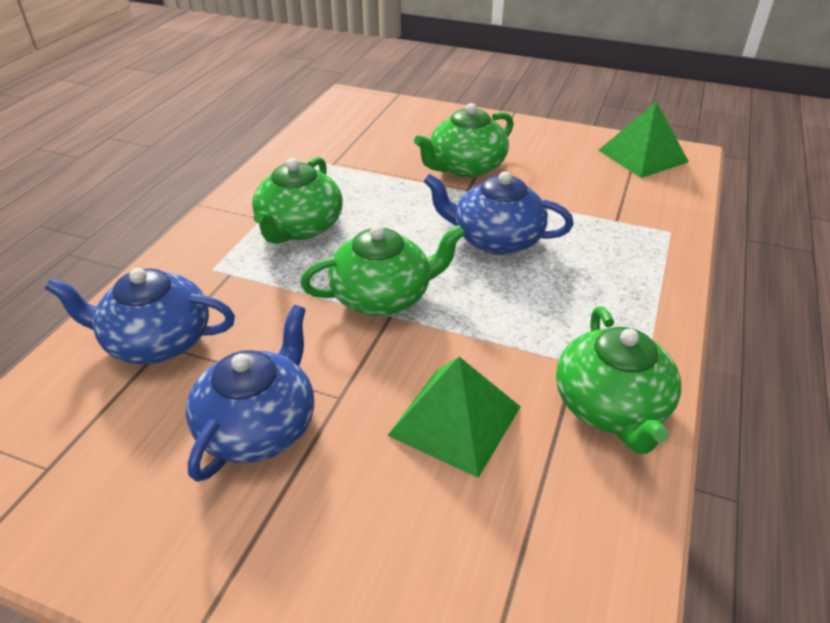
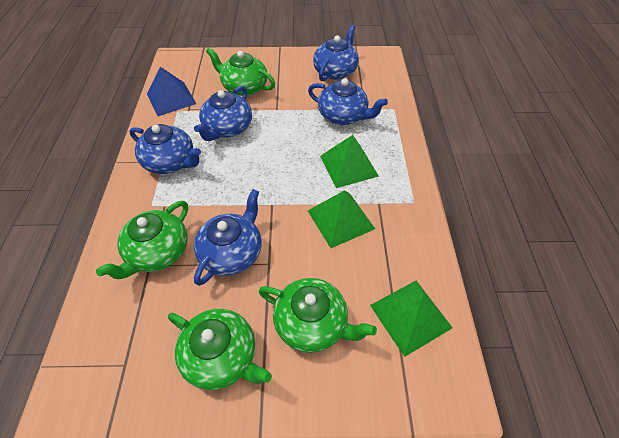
blue pyramid: none = 0 -> [147,67,196,116] = 1
blue teapot: [45,268,235,365] [185,305,314,482] [423,171,574,255] = 3 -> [129,124,201,174] [194,86,252,141] [194,189,261,286] [308,78,388,125] [313,25,359,81] = 5
green pyramid: [387,357,521,478] [598,101,689,178] = 2 -> [308,191,375,248] [320,135,379,188] [370,281,453,357] = 3

